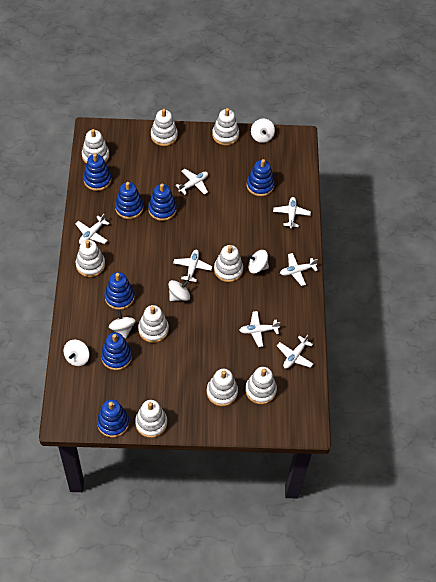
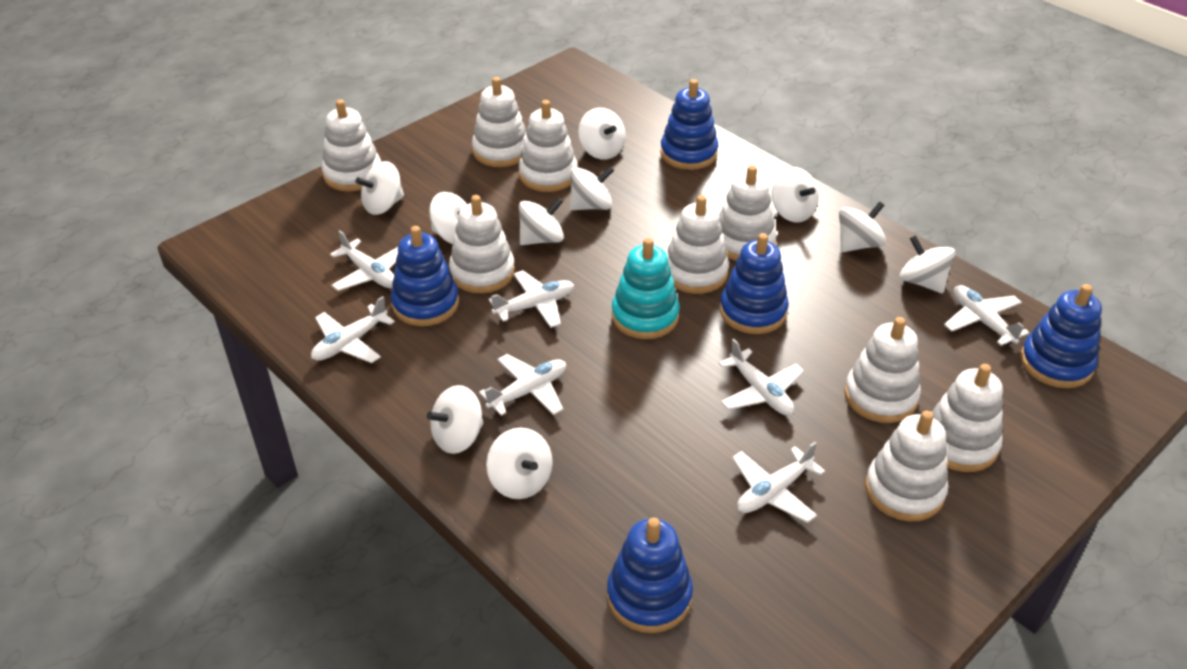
blue stacking toy: [83,153,112,191] [97,399,129,437] [101,332,132,370] [104,272,135,310] [115,182,144,219] [148,184,177,221] [247,159,275,196] = 7 -> [391,226,459,326] [607,517,693,633] [660,79,718,170] [720,233,789,334] [1020,284,1102,388] = 5
turquoise stacking toy: none = 0 -> [612,238,680,339] = 1
white spinning top: [63,340,89,366] [109,310,136,338] [169,280,190,301] [247,250,269,273] [251,119,275,143] = 5 -> [355,161,404,215] [427,385,483,454] [429,192,467,244] [486,428,553,499] [519,197,564,245] [570,166,614,210] [578,108,626,160] [772,167,819,222] [839,201,886,252] [900,235,955,294] = 10

